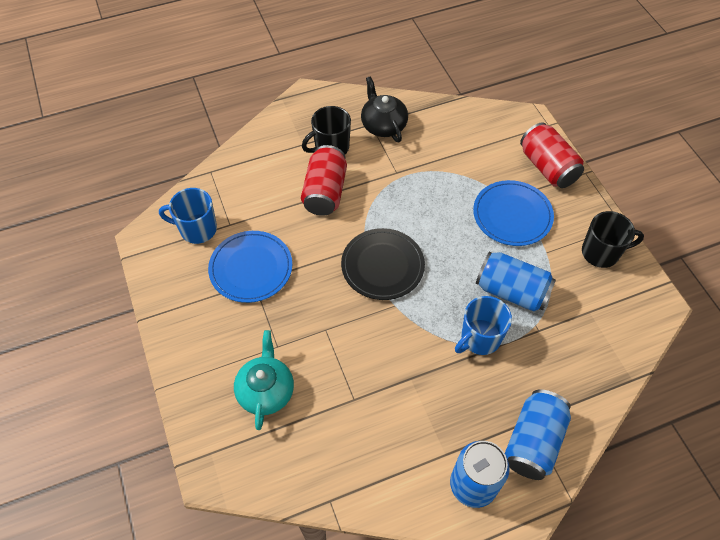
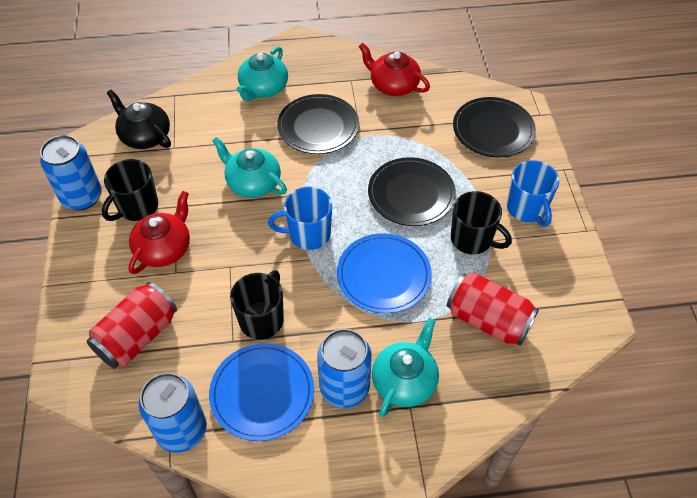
black mug: [302,106,351,154] [582,211,644,268] = 2 -> [102,159,158,221] [230,270,284,340] [451,191,512,255] = 3
black plate: [341,228,425,300] = 1 -> [277,94,359,154] [368,157,456,226] [453,97,536,158] = 3
red teapot: none = 0 -> [128,191,190,274] [358,42,430,96] = 2
turquoise teapot: [234,330,294,430] = 1 -> [212,137,287,198] [237,47,288,101] [372,318,439,417] = 3

